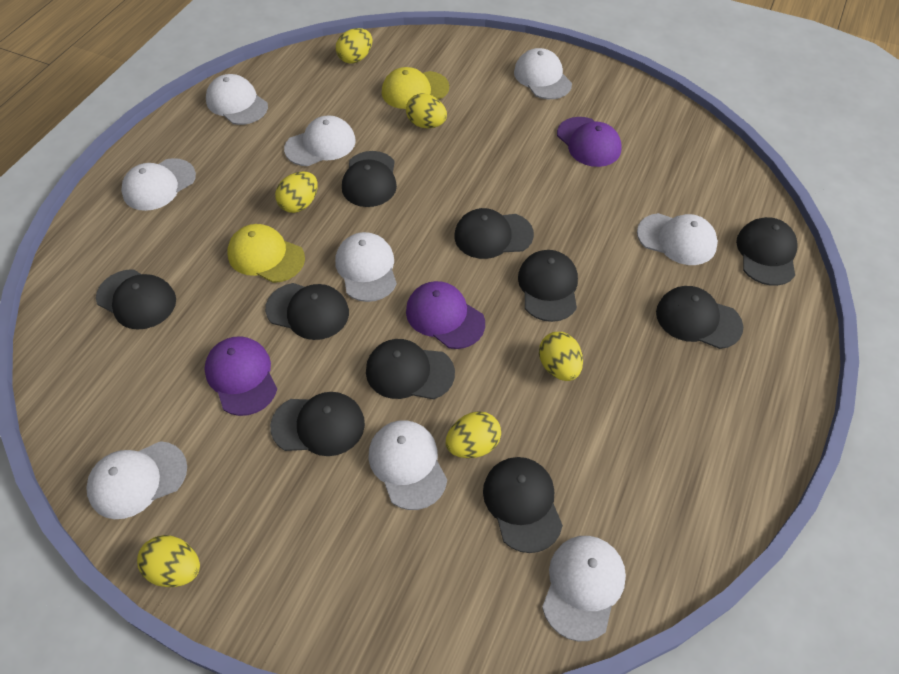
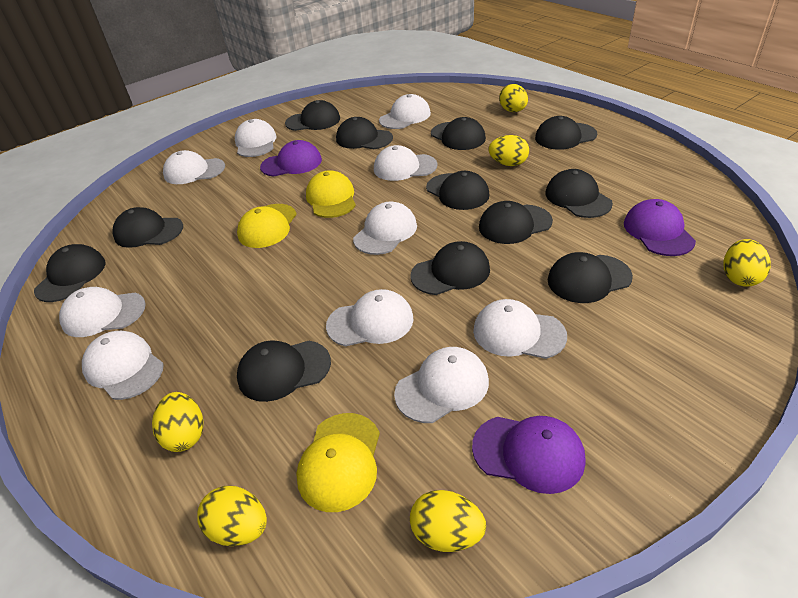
black cap: [96,269,176,330] [265,283,349,340] [270,392,365,456] [342,151,397,207] [366,339,455,399] [454,208,534,259] [483,457,563,553] [518,250,578,322] [656,286,743,349] [736,217,798,286] = 10 -> [34,244,106,302] [112,207,183,248] [237,341,331,402] [285,100,340,131] [336,117,393,149] [411,241,490,295] [426,171,490,210] [431,117,486,150] [479,201,553,244] [535,116,597,150] [546,169,613,218] [547,252,633,303] = 12
white cap: [86,441,187,519] [121,158,196,211] [206,74,268,125] [284,115,356,166] [335,232,397,302] [368,420,447,510] [514,48,572,99] [542,536,626,641] [637,213,718,265] = 9 -> [59,287,146,337] [82,331,164,400] [163,150,225,184] [235,119,277,157] [326,289,414,346] [353,202,417,255] [374,145,438,181] [379,94,431,129] [394,347,489,423] [473,299,567,359] = 10
yellow cap: [227,224,305,283] [382,67,449,109] = 2 -> [237,204,297,248] [296,413,380,512] [306,170,356,218] = 3

